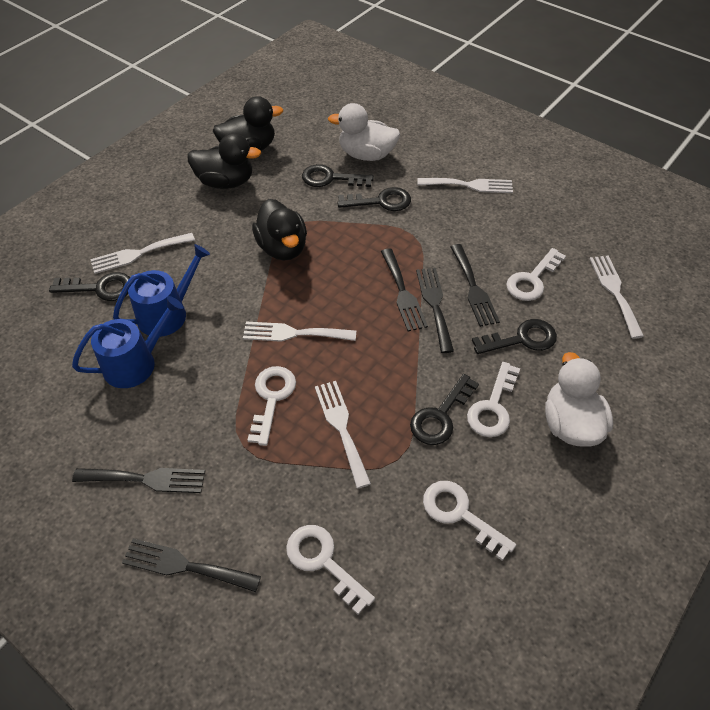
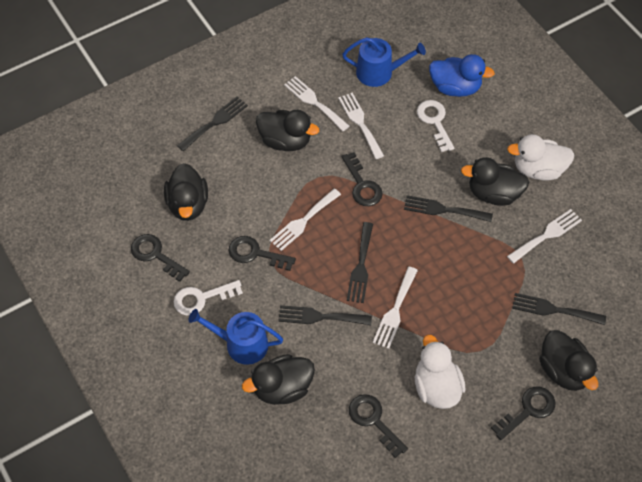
black duck: [187,133,261,189] [213,96,283,151] [252,199,307,261] = 3 -> [164,163,208,221] [242,354,315,405] [256,110,319,151] [461,157,529,206] [539,330,598,391] = 5
blue duck: none = 0 -> [429,54,495,97] = 1
white key: [248,366,296,446] [286,525,375,614] [423,481,516,561] [467,362,520,437] [506,248,566,301] = 5 -> [173,280,243,316] [417,100,454,152] = 2

